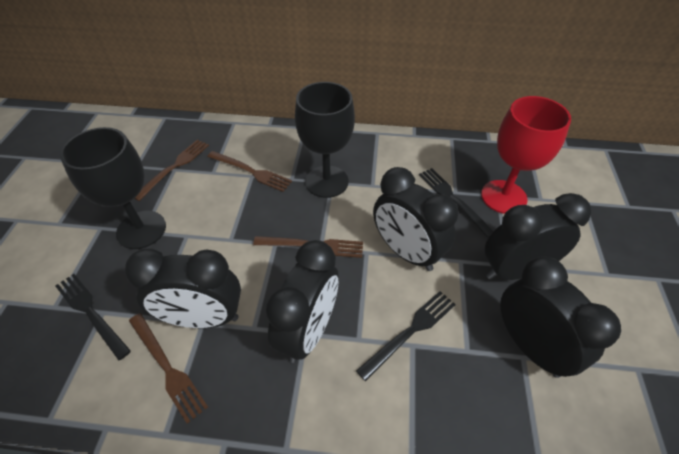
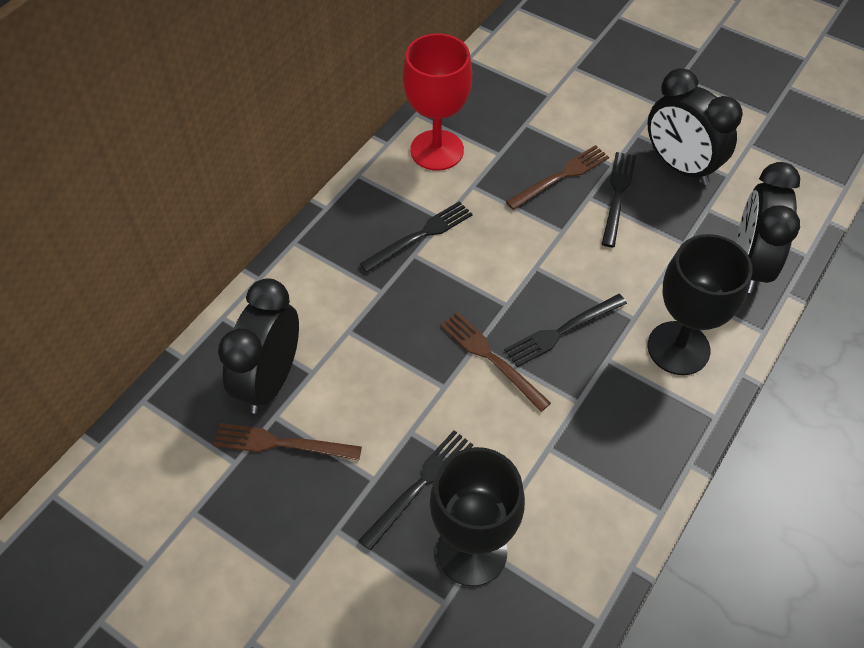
black clock: [125,248,241,328] [266,240,339,363] [373,167,459,271] [485,193,591,280] [500,256,621,378] = 5 -> [218,278,299,413] [648,68,743,185] [737,162,800,293] = 3
black fork: [55,274,131,360] [356,291,456,381] [419,168,494,238] = 3 -> [358,430,473,551] [360,201,473,272] [504,294,627,367] [602,152,636,247] = 4
brown fork: [129,313,208,423] [134,140,209,201] [207,151,292,192] [253,236,363,258] = 4 -> [213,423,362,461] [440,312,551,412] [506,145,609,210] = 3

